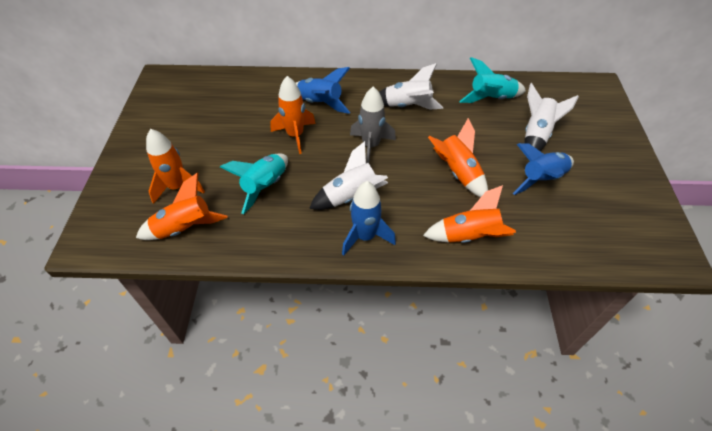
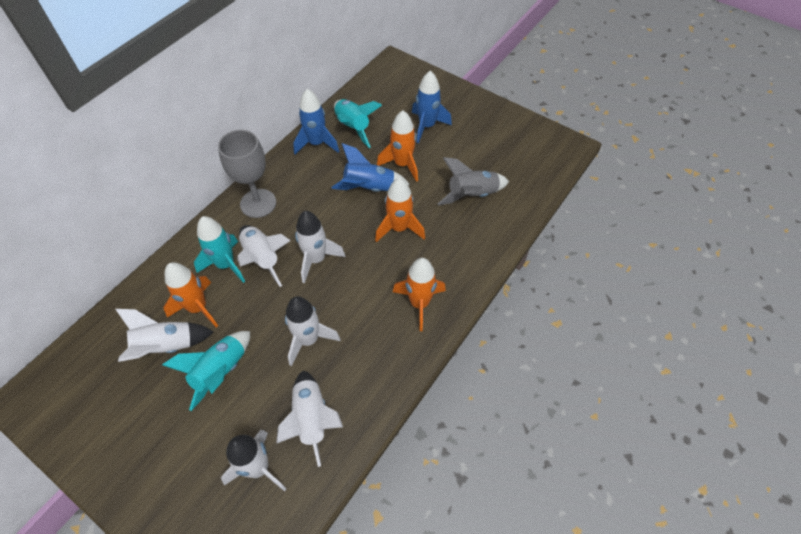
grey goblet: none = 0 -> [218,130,276,218] = 1
orange rocket: [136,173,228,240] [146,129,205,204] [270,76,316,154] [423,185,516,243] [428,118,488,197] = 5 -> [164,262,218,327] [375,178,425,242] [377,110,418,182] [393,258,446,331] = 4
turquoise rocket: [220,154,288,214] [459,57,526,103] = 2 -> [162,331,250,411] [194,216,245,283] [334,99,382,148] = 3
white rocket: [309,141,388,210] [379,63,443,110] [525,83,579,151] = 3 -> [116,309,214,362] [221,430,286,491] [237,225,291,287] [276,370,343,467] [285,296,340,366] [295,211,345,283] = 6

